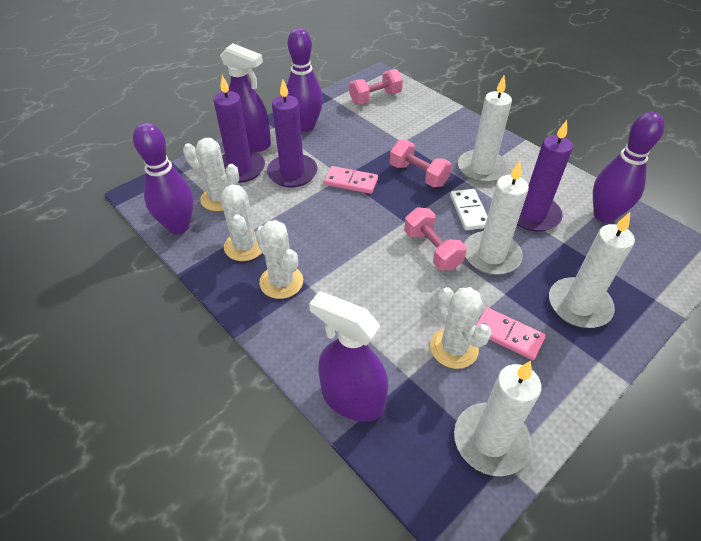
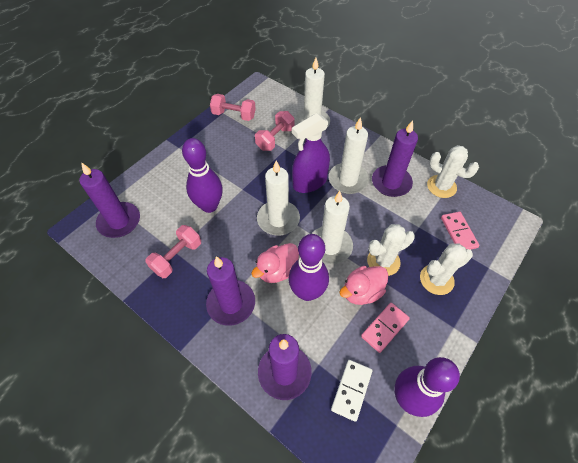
pink duck: none = 0 -> [251,243,299,283] [339,266,388,305] = 2
purple candle: [214,75,265,183] [267,80,318,187] [517,120,573,232] = 3 -> [79,162,140,238] [206,256,255,326] [258,334,312,400] [372,120,418,197] = 4
purple spray bottle: [220,43,271,152] [309,291,388,422] = 2 -> [292,113,330,193] = 1
white cactus: [183,138,239,211] [221,184,262,261] [255,220,303,299] [430,287,492,369] = 4 -> [367,224,415,276] [420,243,473,295] [427,145,479,198] = 3

